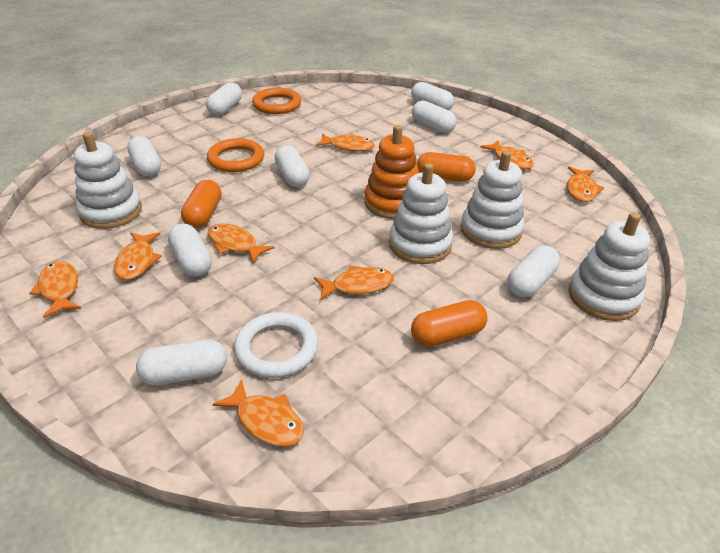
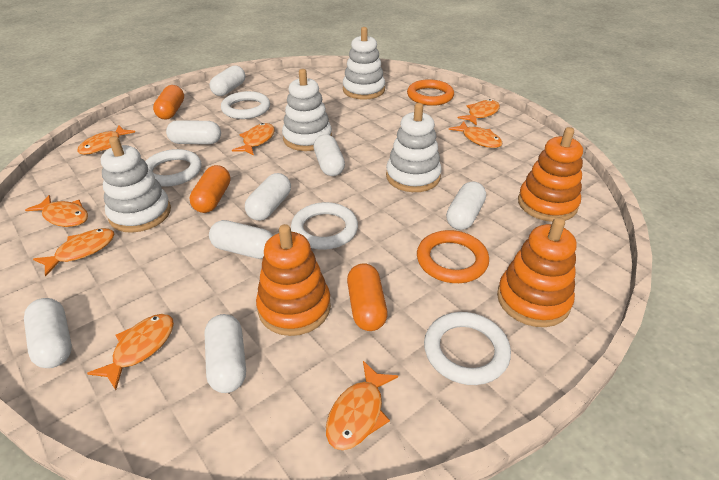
orange stacking toy: [365,125,419,219] = 1 -> [256,224,331,336] [497,217,577,327] [518,127,583,222] = 3
white ring: [234,312,318,378] = 1 -> [145,149,202,187] [221,91,270,119] [291,202,358,250] [424,312,511,385] = 4

